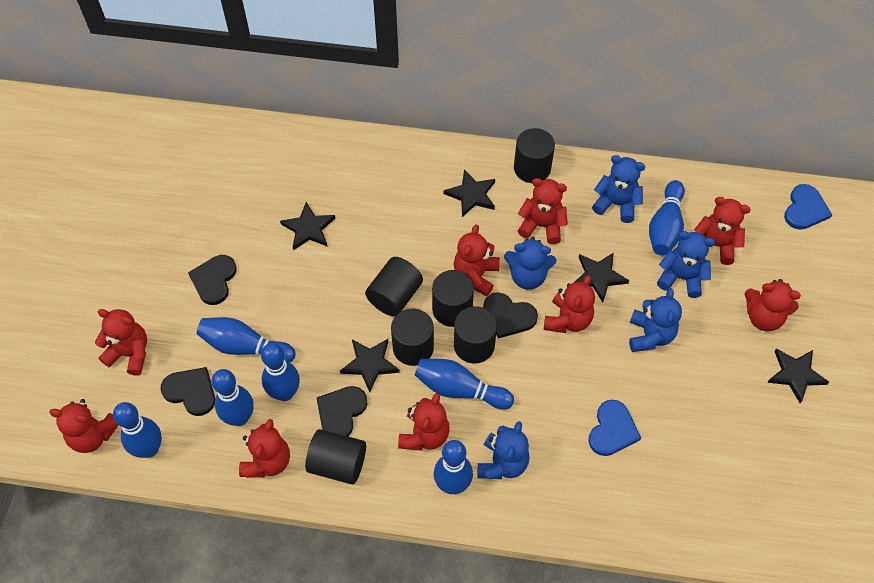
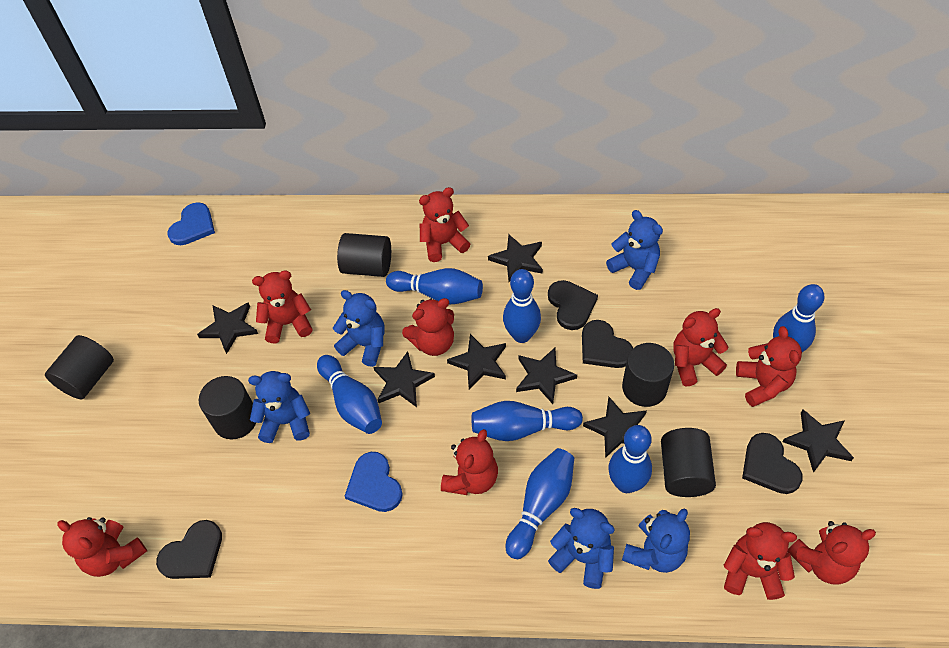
black cylinder: [305,429,366,485] [365,257,423,316] [391,309,434,366] [432,270,474,327] [454,306,497,364] [514,128,555,183] = 6 -> [45,335,114,399] [199,376,256,439] [337,233,391,277] [622,343,674,407] [661,428,716,497] = 5
black star: [280,202,335,250] [340,339,400,393] [444,169,495,217] [573,252,629,302] [767,348,829,403] = 5 -> [197,302,258,354] [373,351,435,407] [447,334,506,389] [488,235,543,282] [516,348,577,404] [583,397,647,458] [783,409,854,473] = 7

